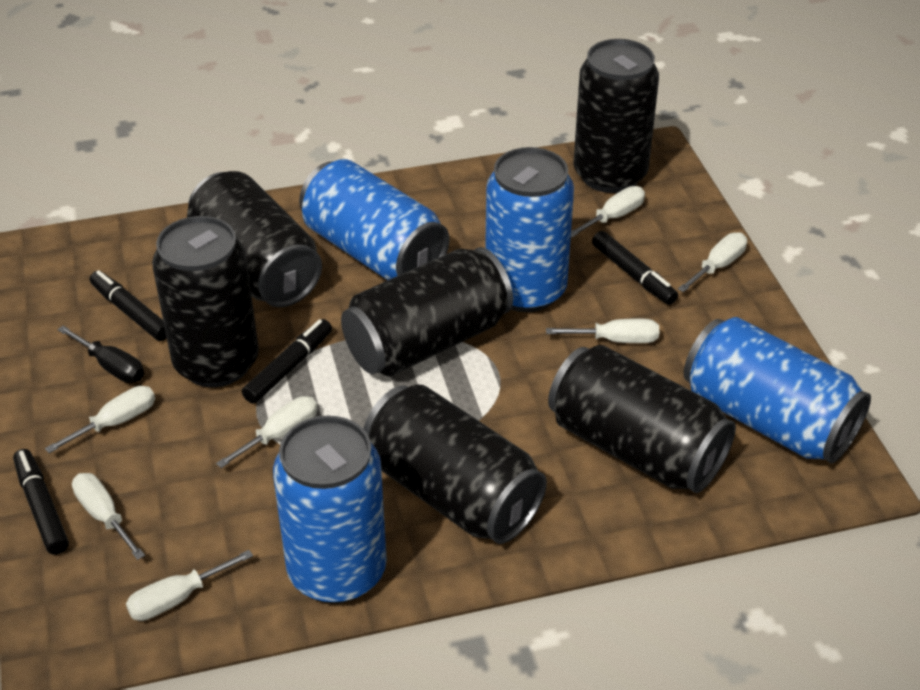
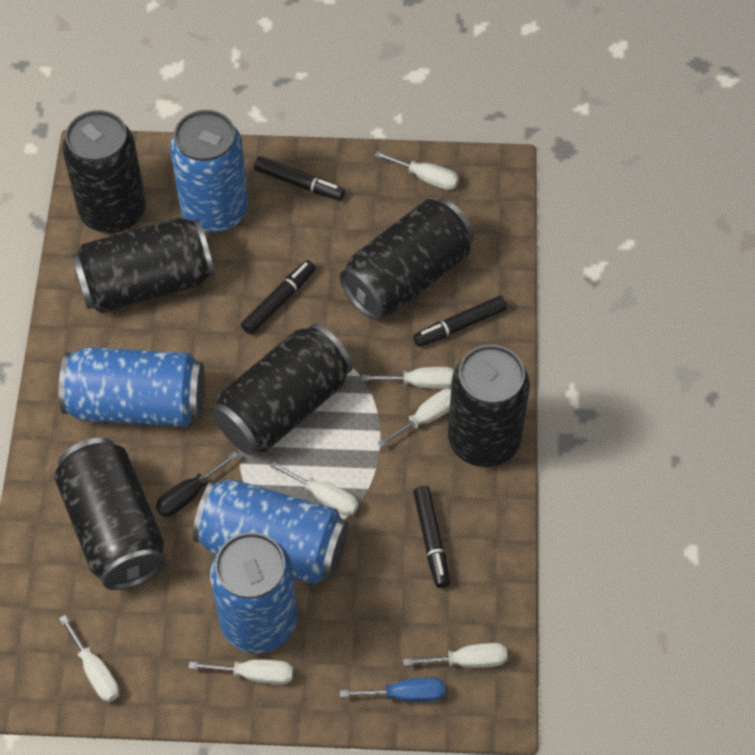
blue screwdriver: none = 0 -> [340,677,445,702] = 1

